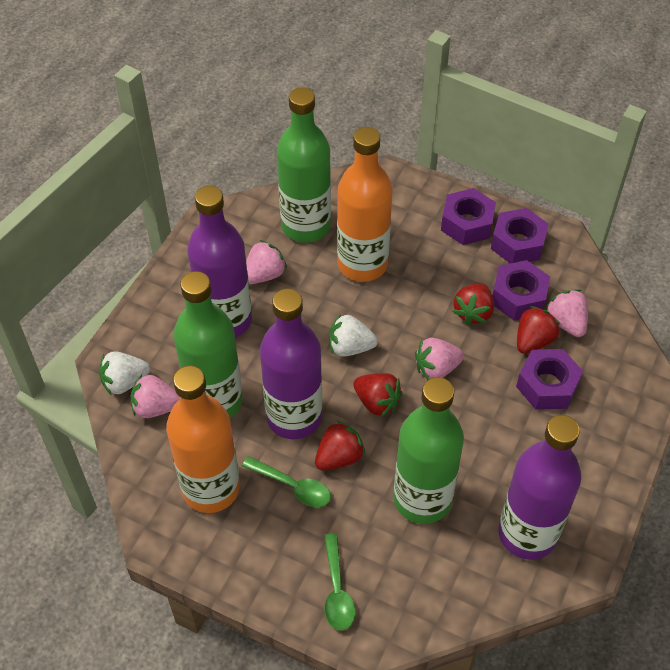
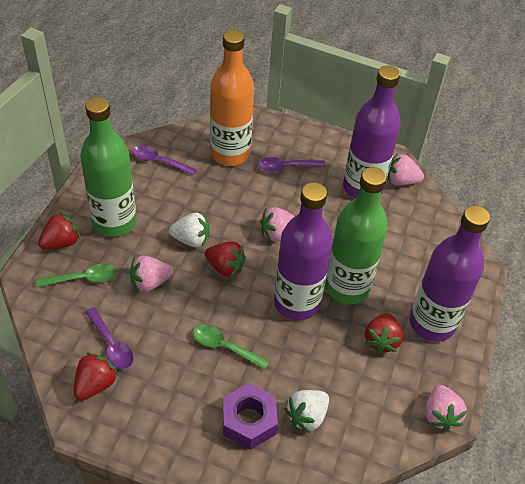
green bottle: [173,271,243,418] [277,87,331,243] [394,377,464,524] = 3 -> [80,97,137,237] [325,167,388,305] = 2
orange bottle: [166,365,240,513] [337,127,393,282] = 2 -> [210,30,254,166] = 1
purple nut: [441,188,496,245] [491,208,549,264] [492,260,550,320] [516,349,583,410] = 4 -> [223,383,278,450] = 1
purple spoon: none = 0 -> [85,307,134,369] [132,145,197,175] [258,157,326,172] = 3

